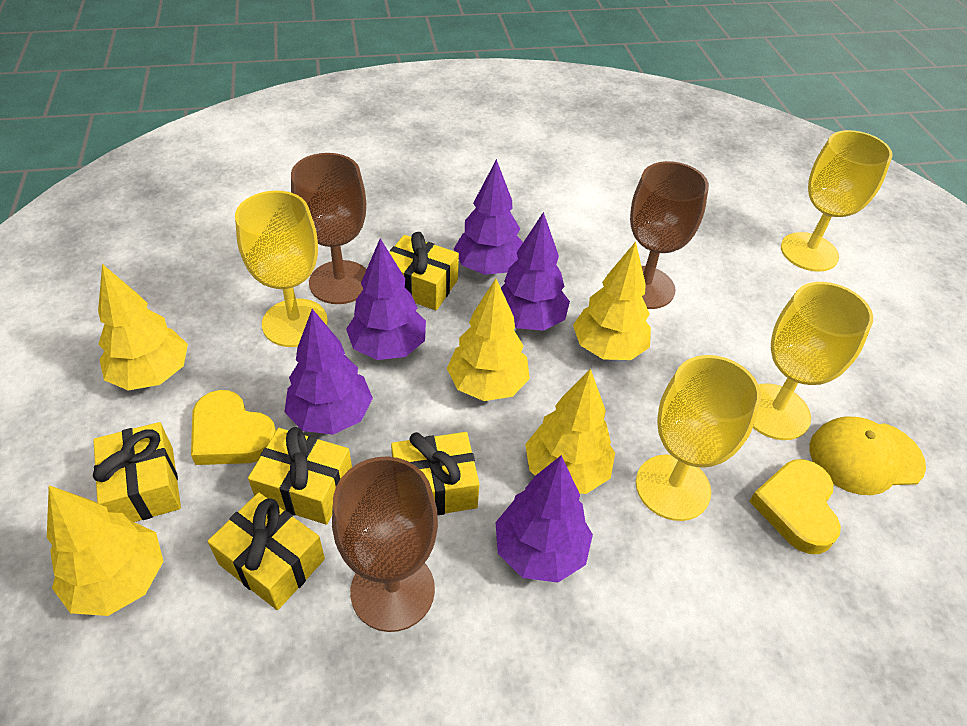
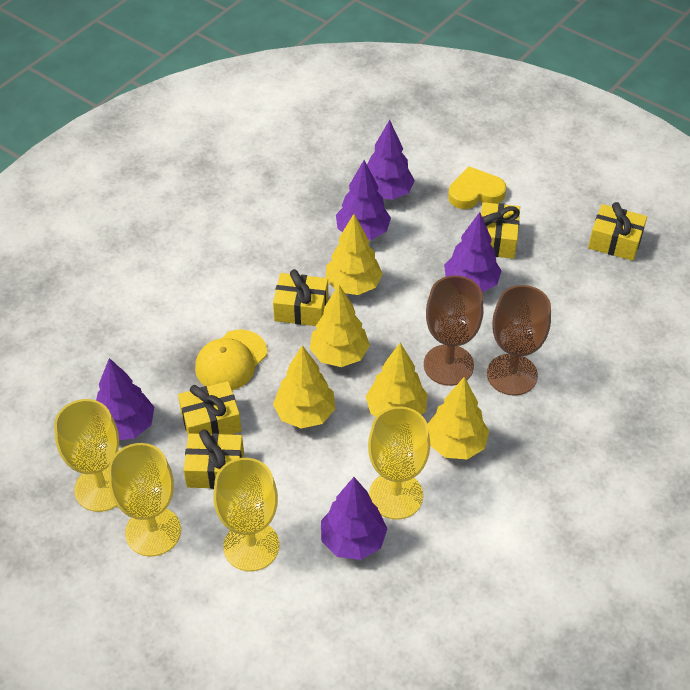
brown goblet: [291,153,367,304] [332,456,438,632] [630,161,709,309] = 3 -> [424,275,483,386] [487,285,551,396] = 2
yellow heart: [191,390,276,465] [749,459,841,554] = 2 -> [448,166,506,209] = 1

